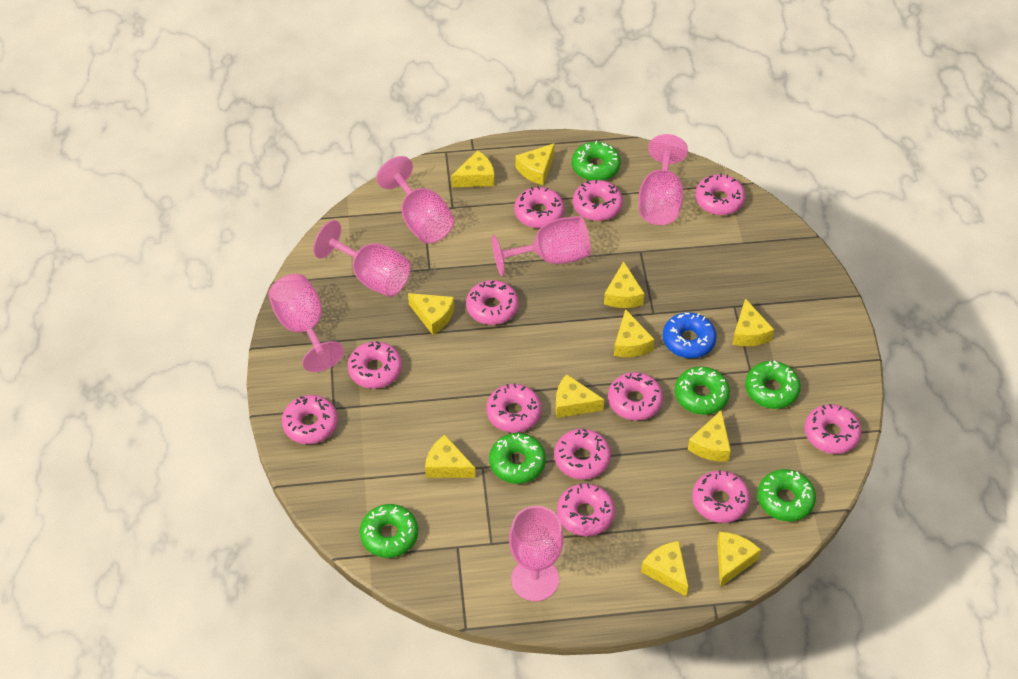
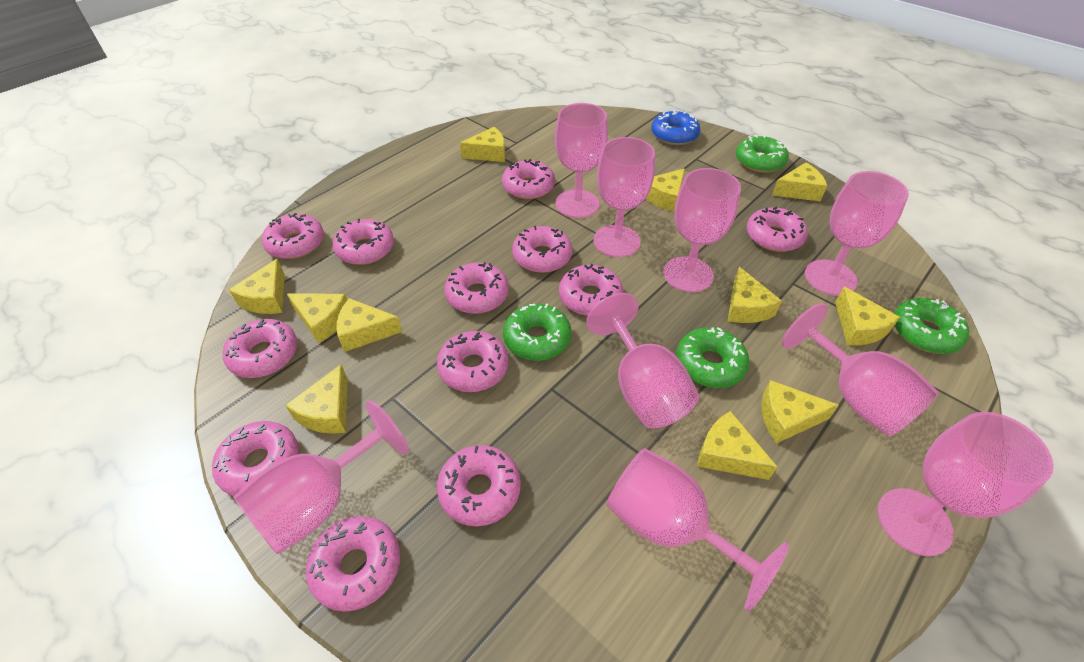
green donut: [360,504,418,558] [489,433,546,484] [572,141,621,181] [675,367,730,415] [745,361,801,409] [758,469,816,522] = 6 -> [503,303,571,361] [676,327,749,388] [736,135,789,173] [894,298,969,354] = 4
pink goblet: [268,274,344,372] [313,220,411,297] [376,156,454,244] [492,216,591,276] [509,506,564,601] [638,134,688,225] = 6 -> [233,400,409,555] [555,103,608,218] [586,293,699,429] [594,137,655,257] [606,448,789,611] [663,168,741,292] [782,303,938,437] [805,171,909,296] [878,412,1054,556] = 9

